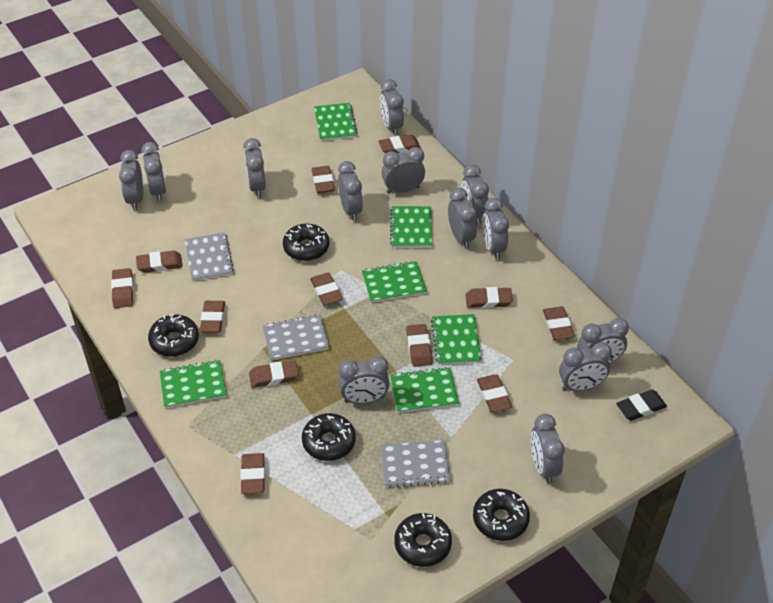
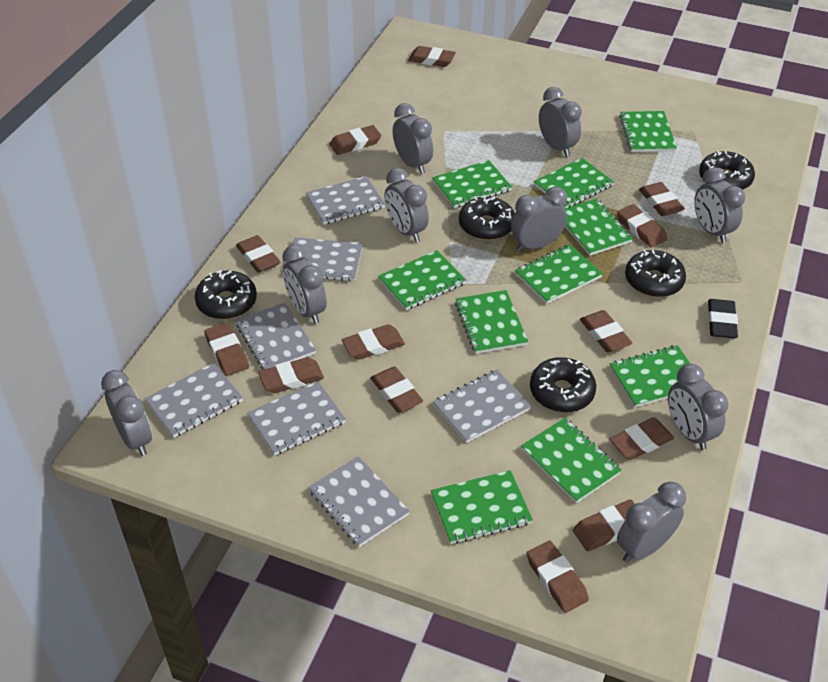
brown eraser: [111,268,134,308] [136,250,183,273] [200,301,225,332] [240,453,265,494] [249,360,299,388] [310,272,343,306] [312,166,335,193] [378,134,421,154] [406,324,433,367] [466,287,513,308] [477,374,512,412] [543,306,575,340] = 12 -> [204,323,249,376] [236,235,280,273] [258,357,324,393] [329,125,381,155] [342,324,405,360] [370,367,423,413] [408,46,456,67] [527,541,589,613] [573,499,635,552] [580,310,633,352] [610,417,674,460] [617,204,667,248] [639,182,685,216] = 13
green notebook: [160,360,226,408] [314,103,358,141] [362,261,427,303] [390,206,432,248] [390,367,459,413] [431,314,482,365] = 6 -> [378,250,466,310] [431,470,533,544] [432,160,512,208] [455,290,528,354] [515,245,603,304] [521,418,622,503] [534,158,614,208] [564,198,633,256] [610,345,691,407] [619,111,677,152] = 10
grey clock: [119,150,143,210] [141,142,166,201] [243,138,266,198] [338,161,363,221] [338,356,390,404] [380,79,404,136] [382,147,425,194] [448,188,477,249] [461,164,489,225] [482,198,509,260] [531,414,565,484] [559,342,612,391] [577,318,629,363] = 13 -> [101,370,152,456] [282,245,327,324] [384,168,429,242] [393,103,433,174] [511,187,567,252] [539,87,582,157] [617,482,686,563] [668,364,728,450] [694,167,745,243] = 9
grey notebook: [185,232,234,281] [263,314,329,360] [381,440,451,488] = 3 -> [145,363,243,438] [236,302,316,369] [247,381,346,455] [293,238,363,282] [306,176,385,225] [308,456,410,547] [433,369,531,443] = 7

